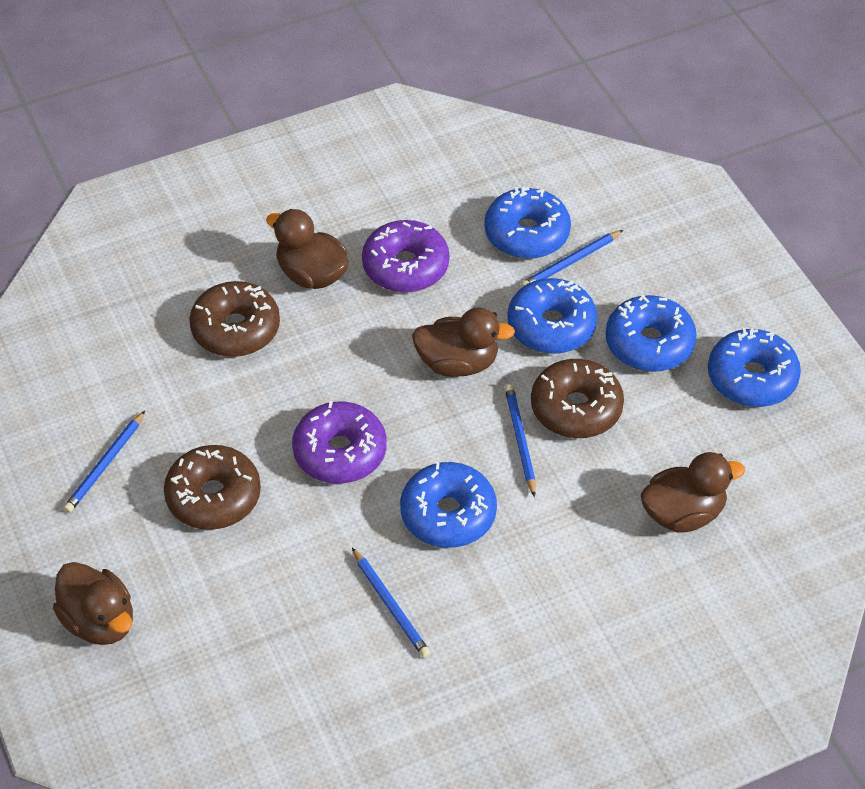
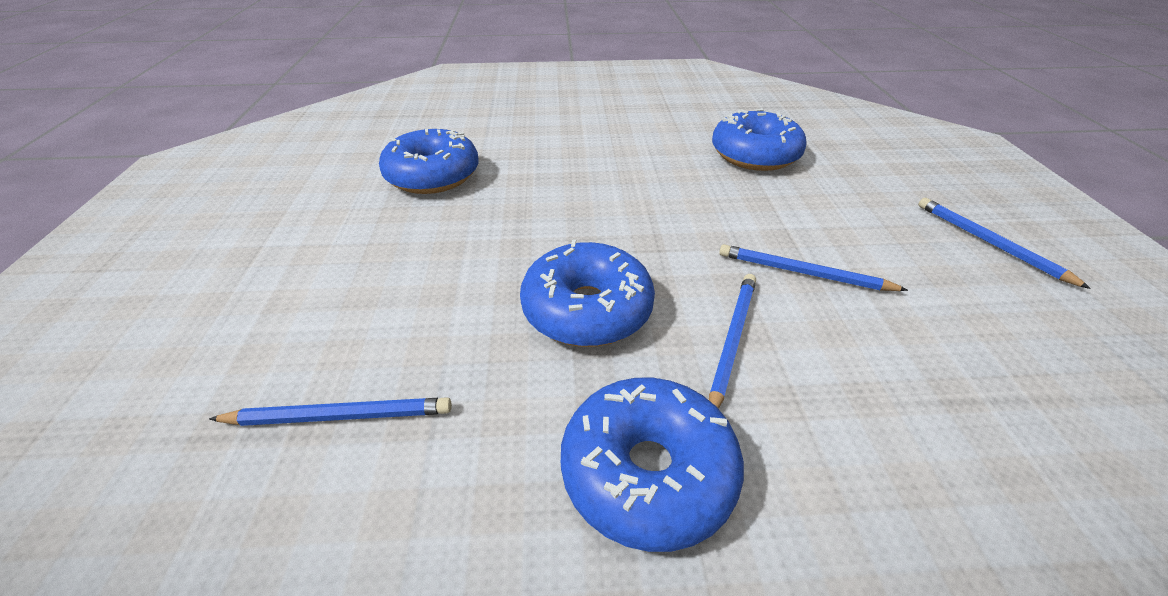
blue donut: [400,462,497,548] [484,187,571,259] [507,278,598,354] [605,295,697,372] [708,328,801,407] = 5 -> [379,129,478,194] [520,239,655,347] [561,378,744,552] [712,109,807,171] = 4
brown donut: [164,445,261,530] [189,281,280,357] [531,359,624,438] = 3 -> none = 0
brown duck: [53,562,133,645] [266,209,349,289] [412,307,515,377] [640,452,745,532] = 4 -> none = 0
purple donut: [292,401,387,484] [362,220,449,293] = 2 -> none = 0

